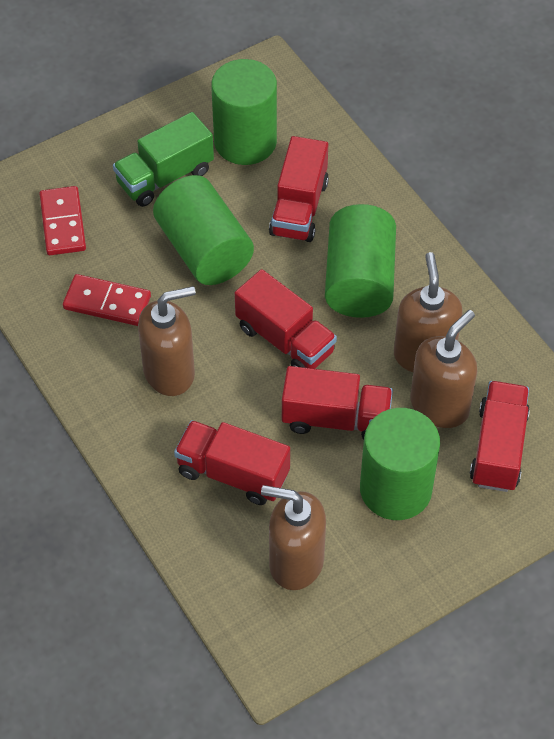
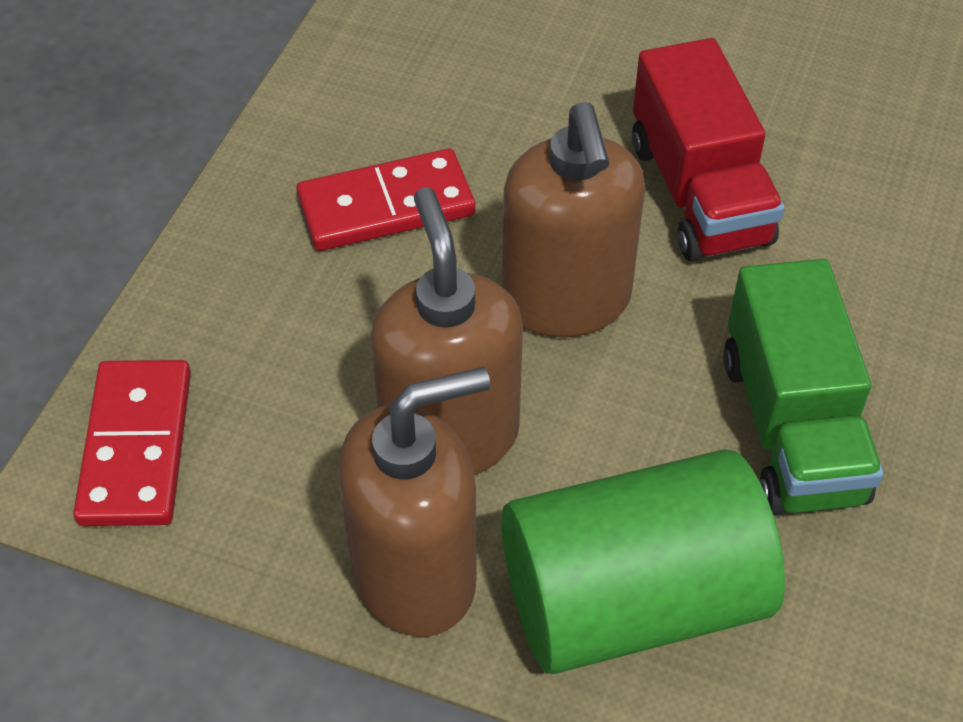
brown soap dispenser: [138,286,196,396] [261,485,326,590] [394,252,463,372] [410,310,477,428] = 4 -> [338,367,490,637] [370,187,523,475] [502,102,645,337] = 3
green cylinder: [153,175,254,285] [211,59,277,165] [325,204,396,318] [360,408,440,520] = 4 -> [501,449,785,674] = 1
red truck: [174,420,290,505] [235,269,337,369] [269,136,329,242] [282,366,393,439] [470,381,530,492] = 5 -> [632,38,785,262] = 1

